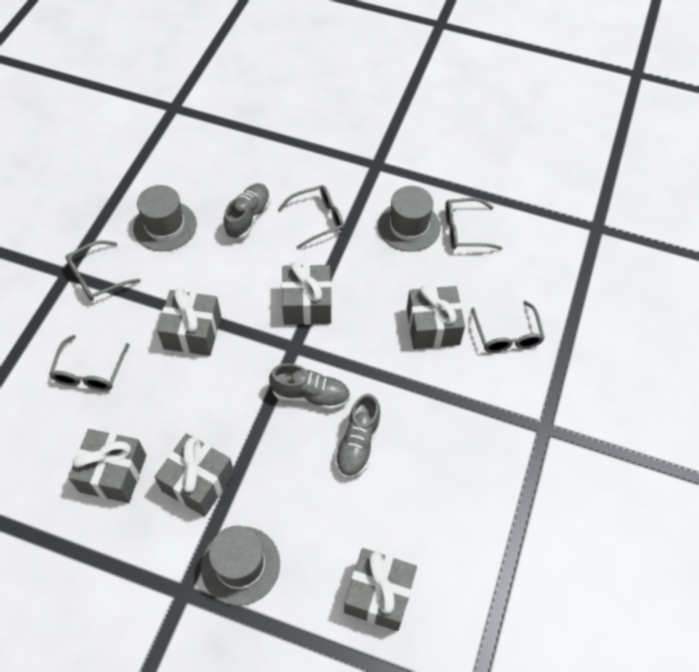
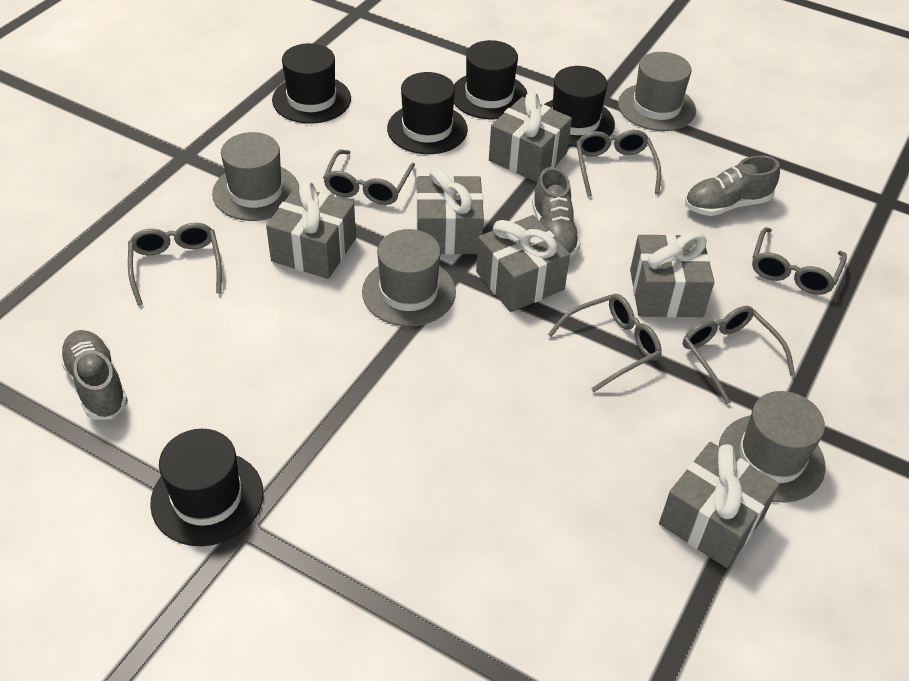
black hat: none = 0 -> [150,429,263,546] [272,43,351,124] [387,72,468,154] [454,40,528,120] [544,66,615,147] = 5
grey glasses: [49,335,130,391] [66,240,140,301] [278,185,344,249] [445,198,502,250] [471,301,545,353] = 5 -> [128,223,222,306] [323,150,415,205] [548,294,662,392] [576,130,661,197] [683,306,795,404] [752,227,847,295] = 6
grey hat: [133,185,197,251] [201,526,280,606] [378,186,441,252] = 3 -> [212,132,299,221] [362,229,456,327] [618,52,696,131] [719,391,825,502] = 4

